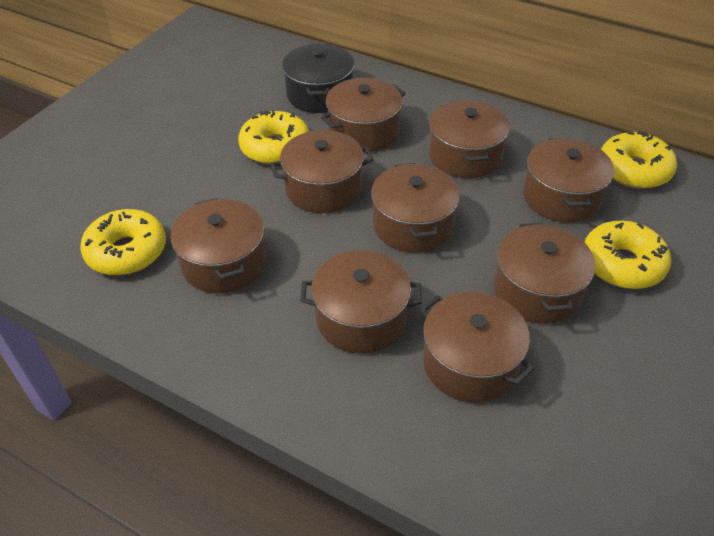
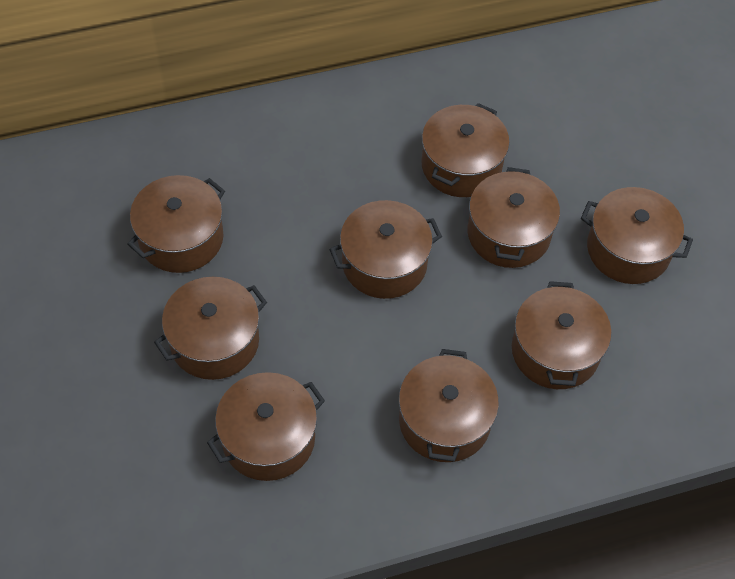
black pot: [282,44,354,113] = 1 -> none = 0
yellow donut: [80,209,166,275] [238,110,310,165] [585,221,671,289] [601,130,677,189] = 4 -> none = 0

